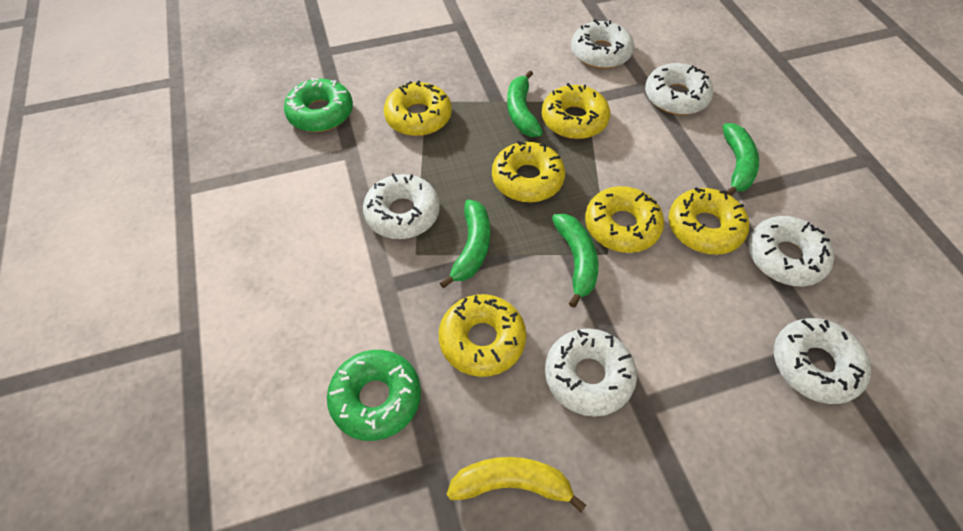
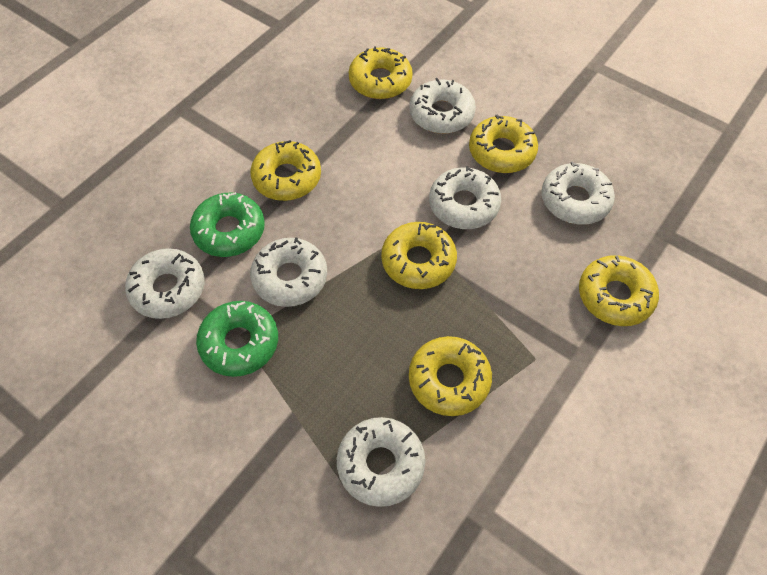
green banana: [440,200,490,288] [507,70,543,137] [552,214,599,308] [722,123,759,196] = 4 -> none = 0
yellow banana: [447,457,586,512] = 1 -> none = 0

